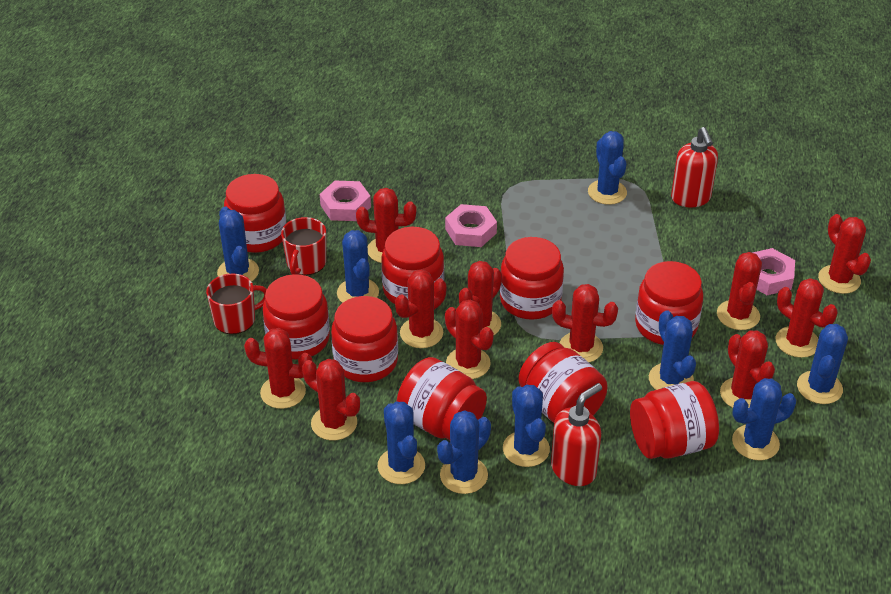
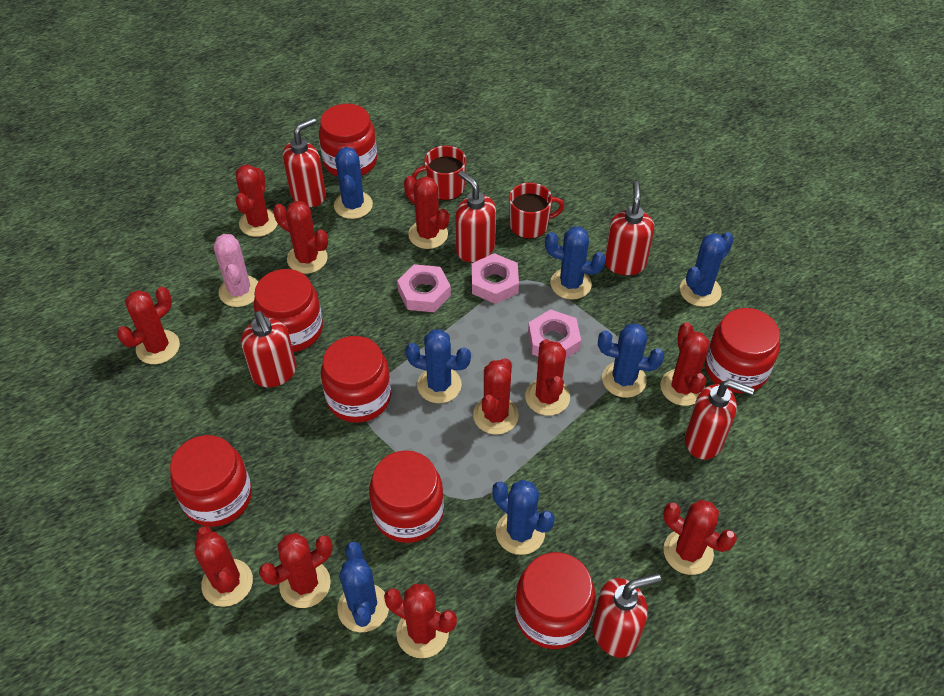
blue cactus: [217,207,259,282] [337,230,379,303] [378,402,425,484] [437,410,491,494] [503,385,550,467] [588,131,627,205] [649,310,696,390] [732,378,796,460] [797,324,848,404] = 9 -> [334,147,373,219] [337,541,389,632] [405,329,471,403] [492,480,555,555] [545,226,606,300] [598,323,664,398] [680,232,734,307] = 7
pink cactus: none = 0 -> [213,234,258,307] = 1
red jar: [224,174,286,253] [263,274,330,360] [331,296,398,382] [381,227,444,304] [397,357,487,440] [500,237,564,320] [518,342,608,423] [630,381,719,459] [635,261,703,345] = 9 -> [170,435,252,527] [254,269,323,352] [319,104,377,177] [321,336,391,423] [369,450,444,543] [515,552,596,649] [705,308,780,393] = 7
red soap dispenser: [551,383,602,486] [671,127,718,207] = 2 -> [241,311,296,387] [283,118,326,207] [455,171,496,262] [592,573,661,658] [605,181,654,275] [685,380,754,460] = 6

